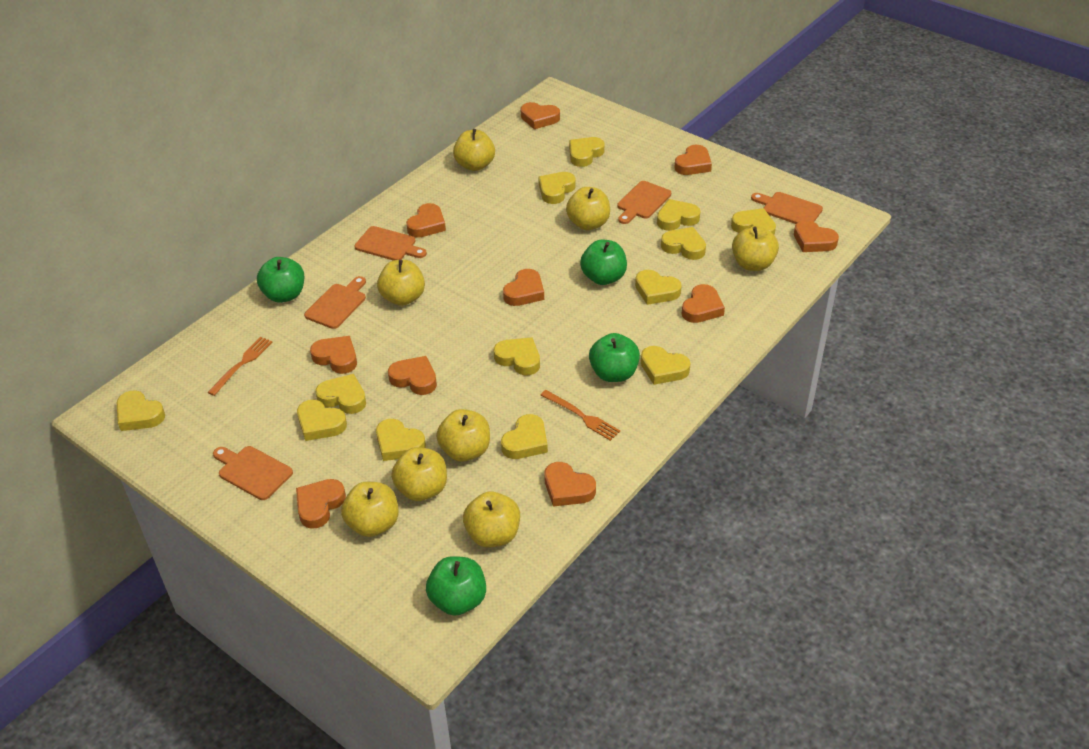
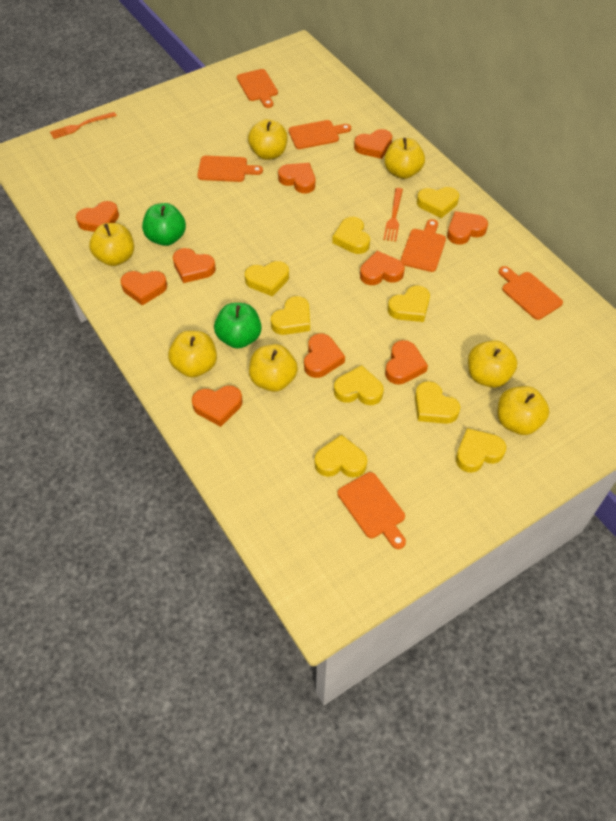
green apple: [257,257,304,303] [426,556,486,616] [580,239,627,285] [589,333,640,382] = 4 -> [142,203,186,246] [214,303,262,349] = 2
orange cutting board: [213,446,293,500] [304,276,366,329] [354,226,427,260] [617,181,671,224] [751,192,823,224] = 5 -> [197,156,263,182] [237,69,278,108] [289,120,351,149] [338,472,406,549] [400,219,446,272] [498,266,563,320] = 6
yellow apple: [341,482,399,537] [377,260,425,306] [391,447,447,501] [436,409,490,462] [453,129,495,171] [463,491,520,547] [566,187,610,230] [732,226,779,271] = 8 -> [89,223,134,266] [168,331,217,378] [248,119,287,160] [249,344,298,392] [384,138,425,179] [468,340,517,388] [498,386,549,435] = 7
yellow heart: [117,390,165,431] [297,400,347,441] [316,374,366,414] [376,419,426,461] [494,337,540,375] [501,414,548,459] [538,172,576,204] [569,137,605,167] [635,270,682,305] [641,346,691,385] [657,199,700,231] [661,227,706,260] [731,208,776,235] = 13 -> [245,261,289,297] [271,296,310,335] [315,435,367,478] [332,217,370,254] [334,365,384,405] [388,286,430,322] [415,381,460,424] [417,187,459,218] [456,428,506,473] = 9

